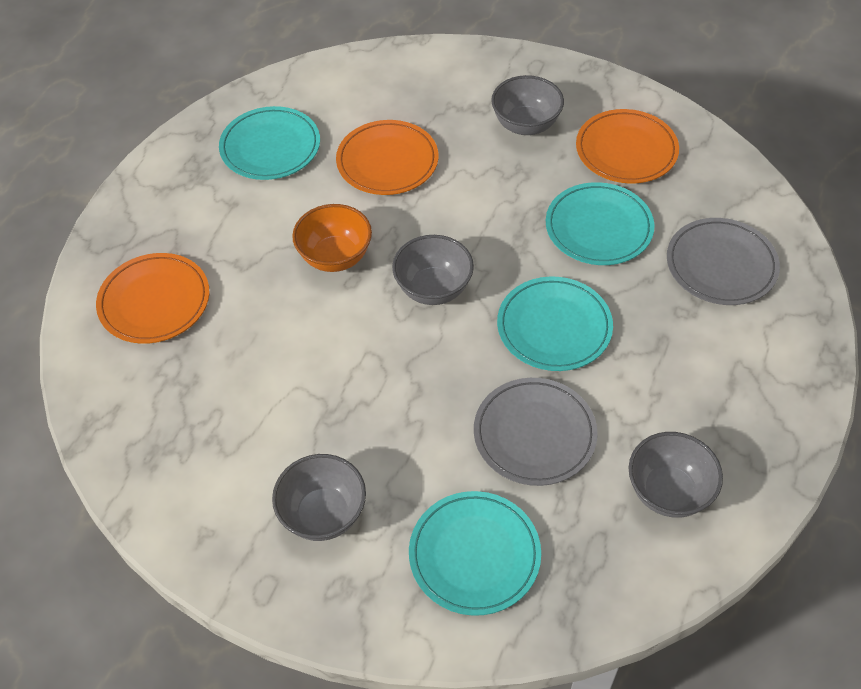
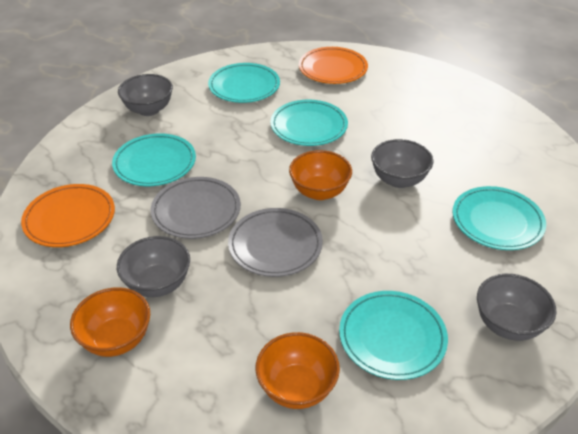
orange bowl: [292,204,372,272] = 1 -> [70,287,150,357] [255,332,340,409] [289,150,352,200] = 3
orange plate: [96,253,209,344] [336,120,438,195] [576,109,679,183] = 3 -> [21,184,115,247] [299,47,368,84] = 2
turquoise plate: [219,106,320,180] [409,491,541,616] [497,276,613,371] [546,182,654,265] = 4 -> [112,133,196,186] [208,63,280,103] [270,100,348,146] [339,291,448,380] [453,186,546,250] = 5

